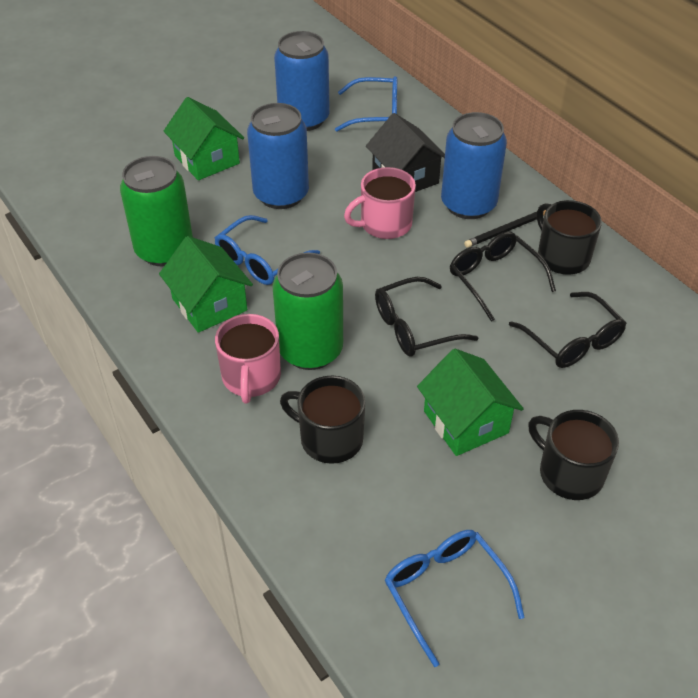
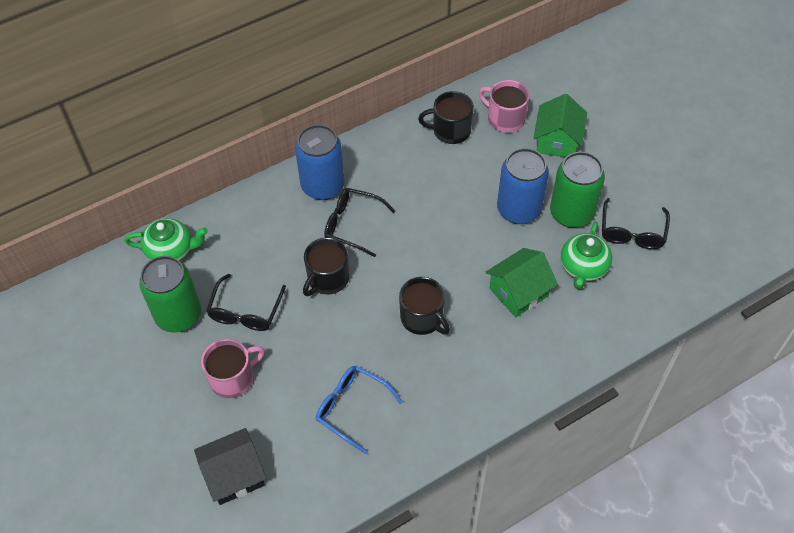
black pencil: [464,210,546,248] = 1 -> none = 0
blue can: [247,103,309,209] [274,31,330,131] [441,112,507,219] = 3 -> [295,124,345,200] [497,148,549,224] = 2
blue glasses: [215,215,320,285] [335,76,397,132] [385,530,525,667] = 3 -> [316,366,403,454] = 1
green house: [159,236,253,333] [164,97,244,180] [417,349,524,456] = 3 -> [486,248,558,317] [534,94,587,157] = 2
green teapot: none = 0 -> [125,218,208,261] [560,221,612,289] = 2

